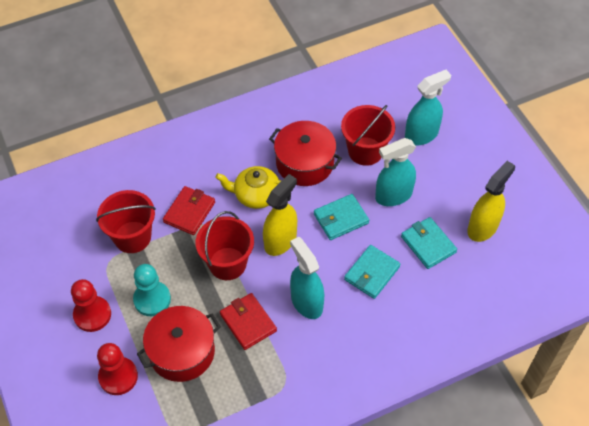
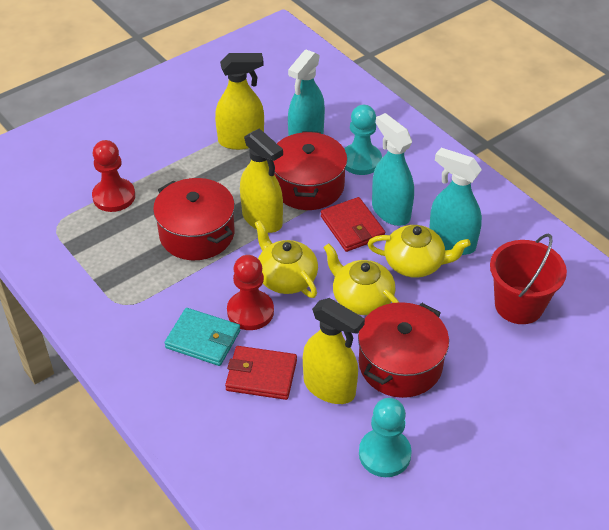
red bucket: [96,190,156,253] [196,211,254,280] [341,105,395,166] = 3 -> [490,233,567,324] = 1
red pot: [137,306,221,382] [269,121,342,186] = 2 -> [153,178,235,260] [273,131,347,210] [358,302,449,398] = 3
turquoise pawn: [133,264,171,316] = 1 -> [344,105,382,175] [359,398,412,477] = 2
turquoise wallet: [314,194,369,240] [344,245,400,299] [401,217,457,269] = 3 -> [165,308,240,366] = 1
yellow spray bottle: [263,174,297,256] [467,161,515,242] = 2 -> [215,53,264,150] [240,128,283,233] [303,298,365,404] = 3
yellow teapot: [215,166,281,209] = 1 -> [255,220,318,298] [323,243,399,315] [368,225,471,278] = 3

